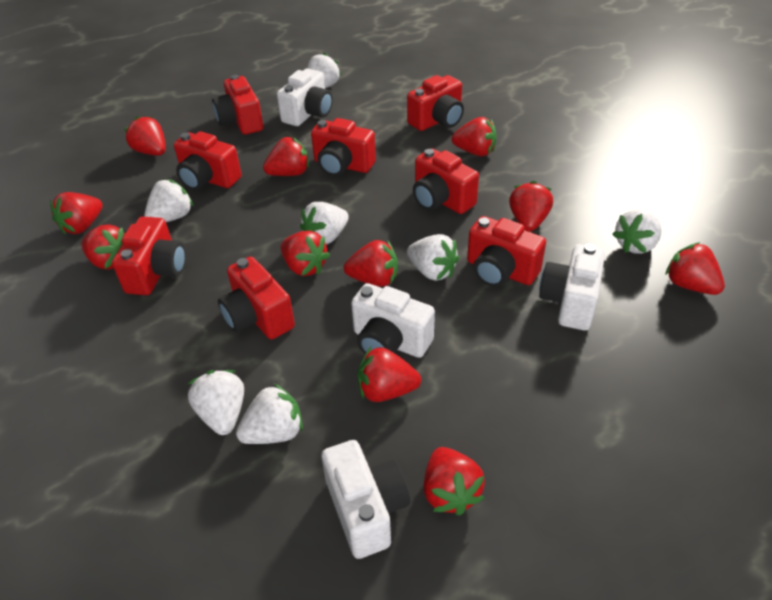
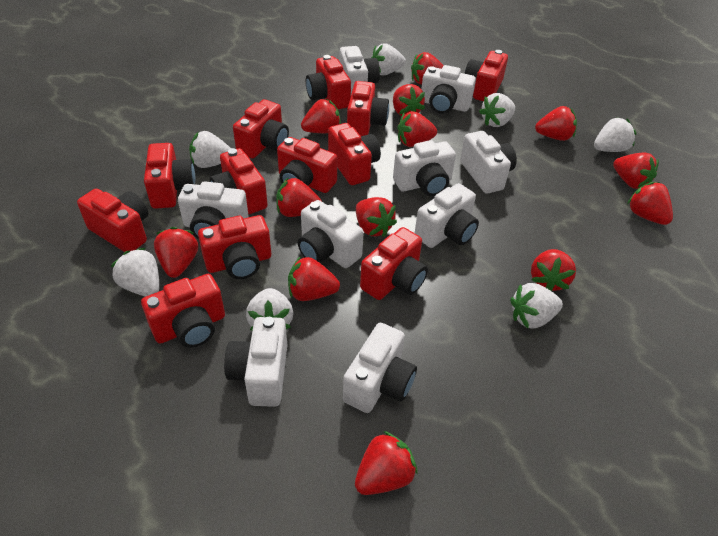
red camera: [112,216,186,295] [174,131,242,190] [212,75,263,135] [218,256,295,340] [311,118,376,176] [407,75,464,131] [413,148,479,214] [467,216,546,287] = 8 -> [77,189,148,252] [141,274,225,347] [144,143,195,209] [198,215,271,279] [210,148,268,214] [233,99,289,158] [277,137,337,193] [306,55,351,109] [328,123,381,185] [347,81,389,136] [360,227,428,300] [464,50,508,101] = 12
red strawberry: [50,192,103,235] [81,224,125,270] [124,116,166,156] [263,137,309,176] [280,231,330,276] [344,240,398,287] [357,347,421,402] [423,447,485,516] [452,117,497,156] [509,181,553,232] [666,242,725,295] = 11 -> [154,227,198,278] [276,177,321,217] [288,256,340,301] [301,99,341,133] [355,431,418,495] [356,197,397,237] [393,84,425,116] [397,111,437,147] [411,52,444,84] [531,249,576,291] [535,106,577,141] [613,153,659,189] [627,182,673,225] = 13
white camera: [277,68,333,126] [322,440,410,559] [351,283,435,358] [539,244,605,331] = 4 -> [178,181,249,239] [224,317,287,407] [298,200,364,268] [339,46,380,94] [343,323,417,413] [393,140,456,196] [415,183,479,248] [421,65,476,114] [460,131,517,194] = 9

